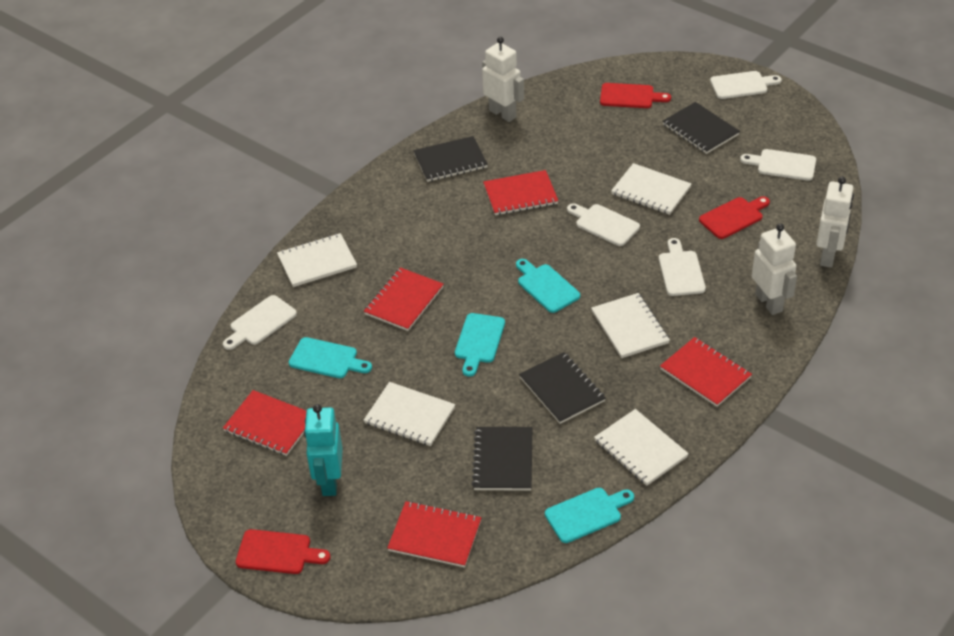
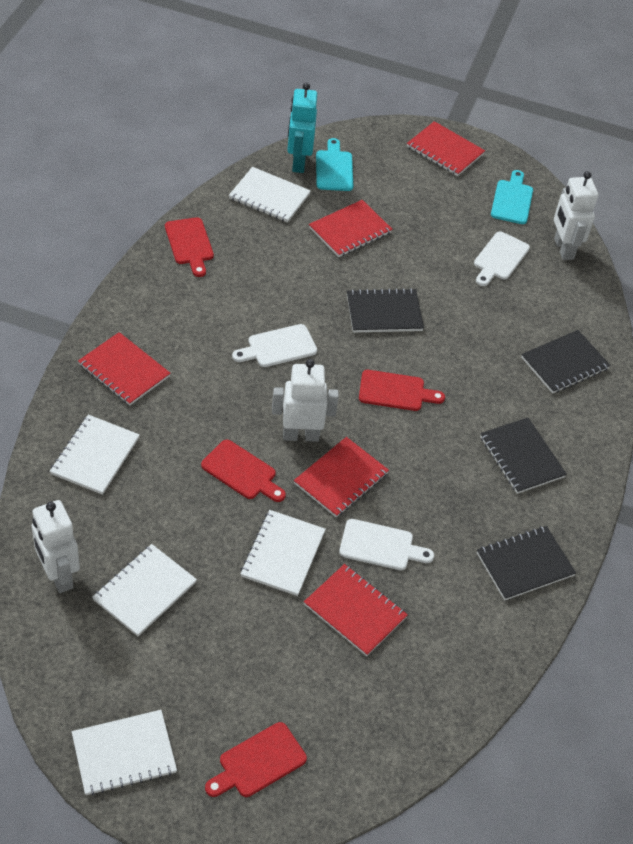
red cutting board: [236,529,330,574] [600,83,671,108] [699,196,770,239] = 3 -> [165,217,214,277] [201,440,286,502] [205,722,307,797] [359,370,445,411] = 4
turquoise cutting board: [289,337,372,378] [455,313,505,377] [516,259,580,313] [545,488,634,543] = 4 -> [316,138,353,191] [491,170,533,224] = 2
white cutting board: [223,295,297,350] [567,203,640,246] [659,238,706,296] [710,71,782,99] [740,149,816,181] = 5 -> [232,324,317,367] [339,519,434,570] [474,231,530,286] = 3

